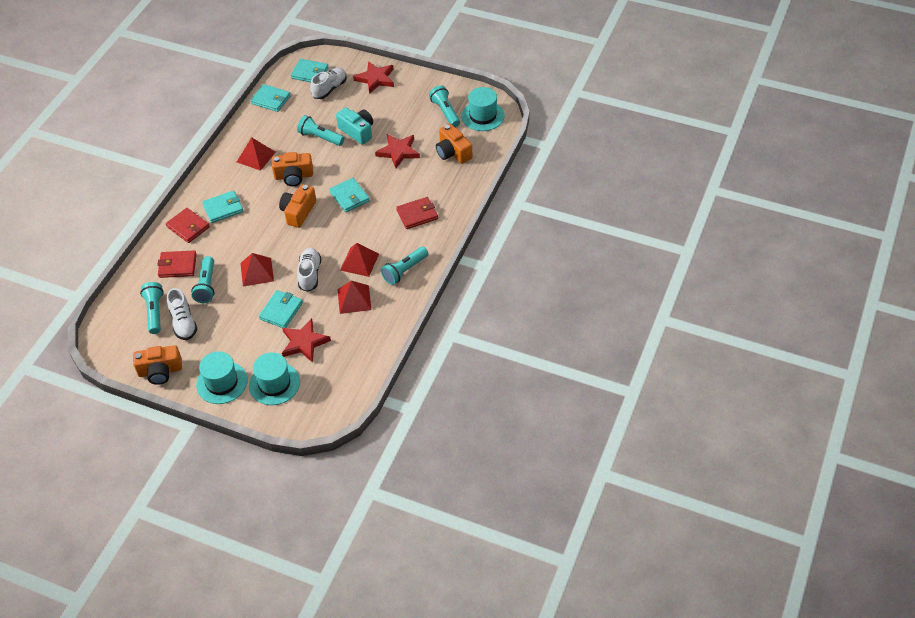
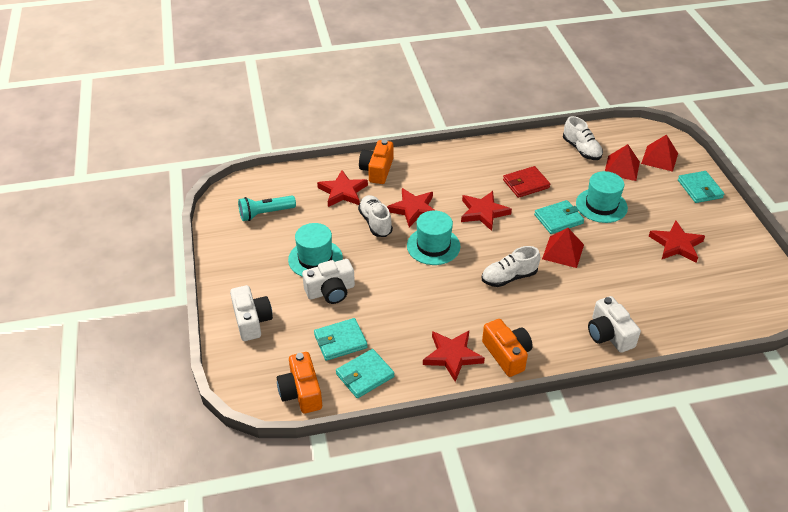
orange camera: [133,345,182,385] [272,152,313,186] [279,184,316,228] [436,124,473,164] = 4 -> [277,352,322,413] [359,140,393,184] [482,319,533,377] = 3
red pyramid: [237,137,275,171] [240,253,274,286] [338,280,371,314] [340,243,379,277] = 4 -> [542,228,584,268] [605,144,640,181] [641,134,678,172] = 3
red star: [282,318,331,363] [353,61,394,94] [375,134,420,168] = 3 -> [317,170,368,207] [387,188,436,228] [423,331,485,382] [461,191,512,231] [649,221,705,262] = 5
red wallet: [158,250,197,278] [166,208,210,243] [396,197,438,229] = 3 -> [503,166,550,198] = 1
turquoise camera: [336,107,373,145] = 1 -> none = 0
turquoise flashlight: [140,282,164,334] [191,256,214,303] [297,115,344,146] [381,247,428,285] [429,85,460,127] = 5 -> [238,196,296,221] = 1
turquoise wallet: [202,191,244,223] [251,84,291,112] [259,290,303,328] [291,59,329,82] [329,178,370,212] = 5 -> [314,318,368,361] [336,349,395,398] [534,200,584,234] [678,171,725,203] = 4
white camera: none = 0 -> [230,285,273,341] [302,259,355,304] [588,296,641,353] = 3

